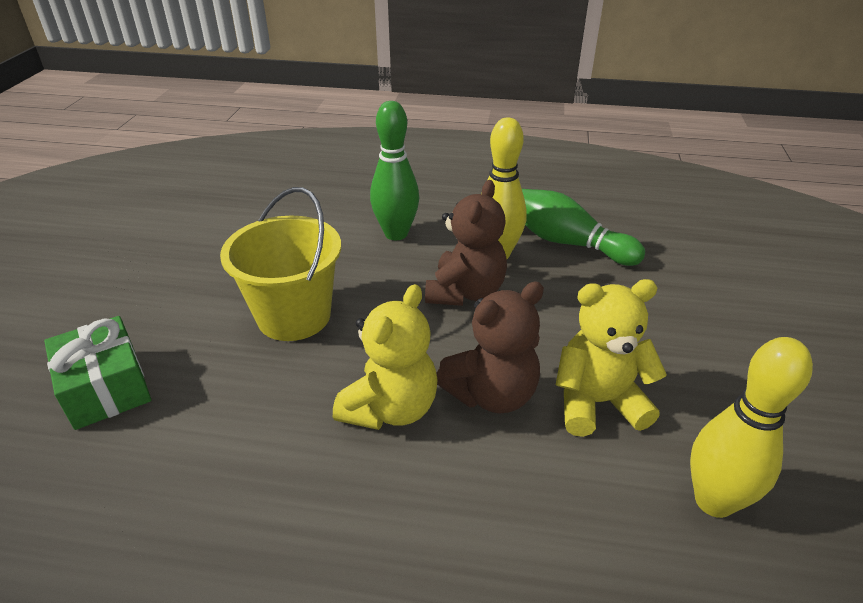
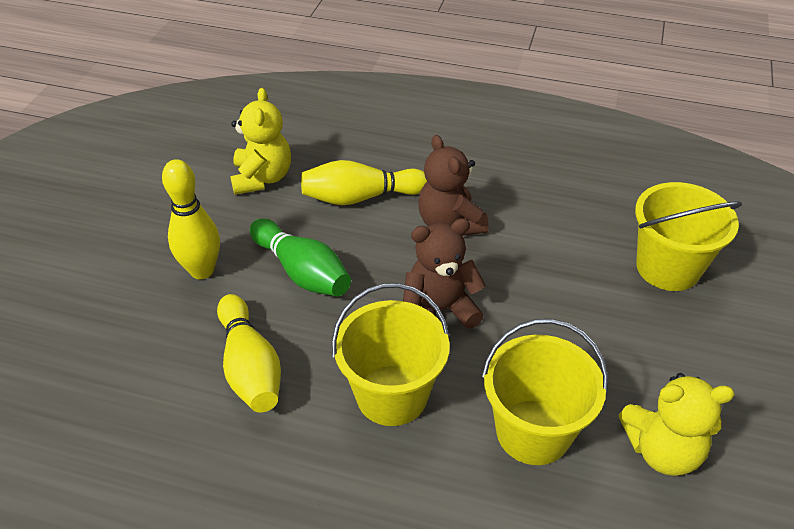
green bowling pin: [370,101,419,240] [522,189,645,266] = 2 -> [250,218,351,296] = 1
green gift: [44,316,151,430] = 1 -> none = 0
yellow bowling pin: [481,118,527,259] [690,337,813,518] = 2 -> [162,159,220,279] [217,294,281,412] [301,160,427,205] = 3
yellow bucket: [220,187,341,341] = 1 -> [332,283,450,426] [482,319,608,465] [635,182,742,291] = 3

